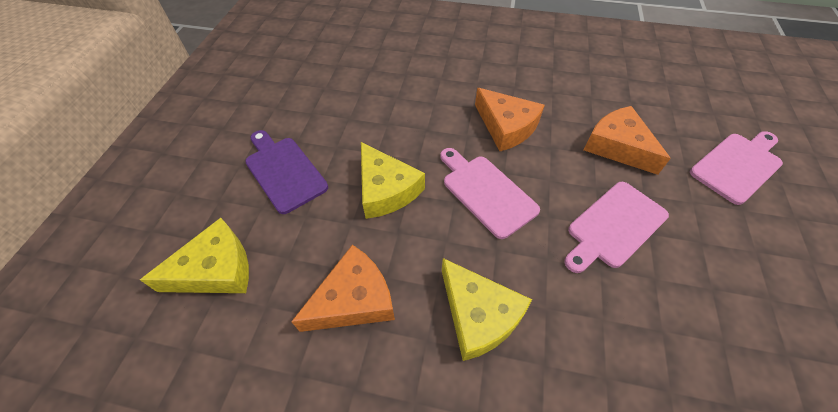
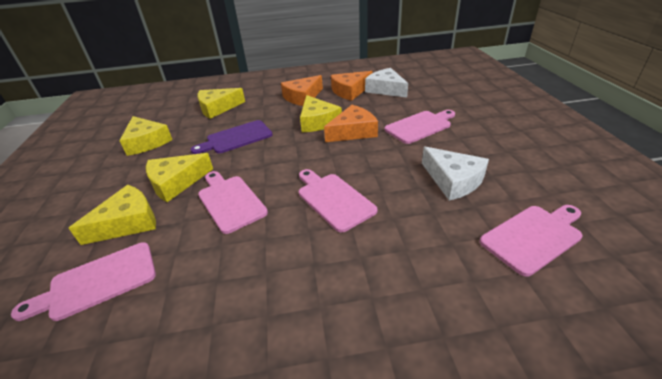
pink cutting board: [440,148,540,239] [564,182,669,273] [690,131,783,205] = 3 -> [11,242,156,321] [198,171,268,234] [299,169,378,232] [384,110,455,144] [480,205,583,276] = 5
white cheese: none = 0 -> [365,68,408,98] [422,147,489,201] = 2
yellow cheese: [140,218,249,293] [361,142,425,219] [442,258,532,361] = 3 -> [69,185,156,245] [119,116,173,156] [146,153,213,202] [197,88,245,119] [300,95,342,132] = 5

